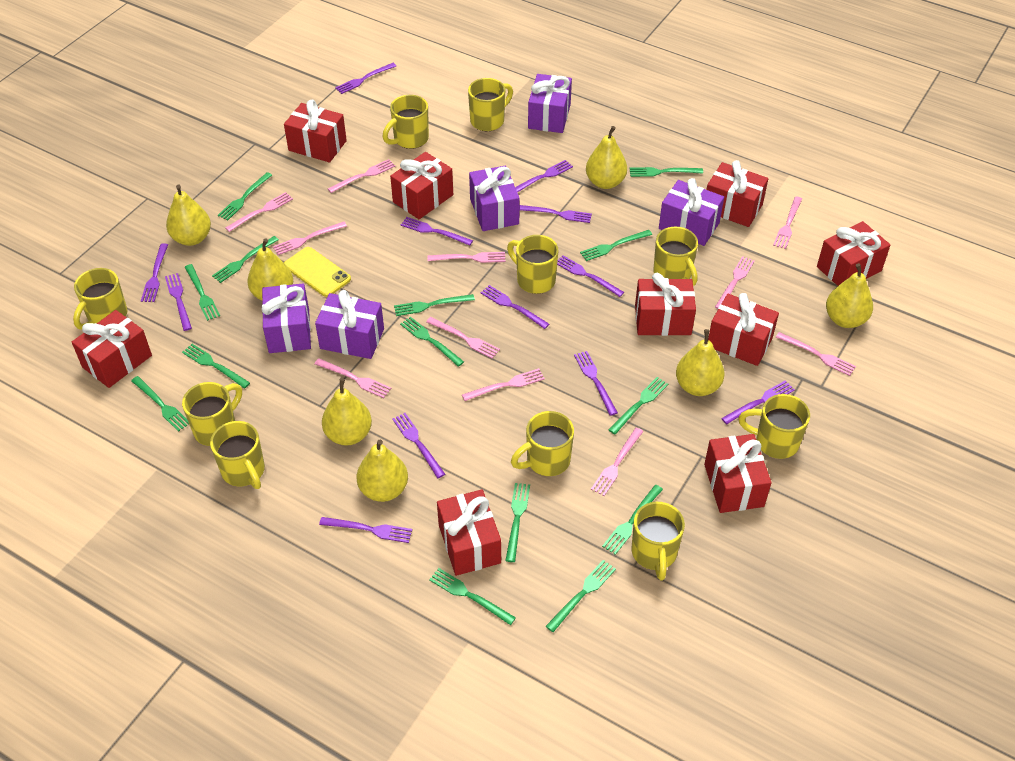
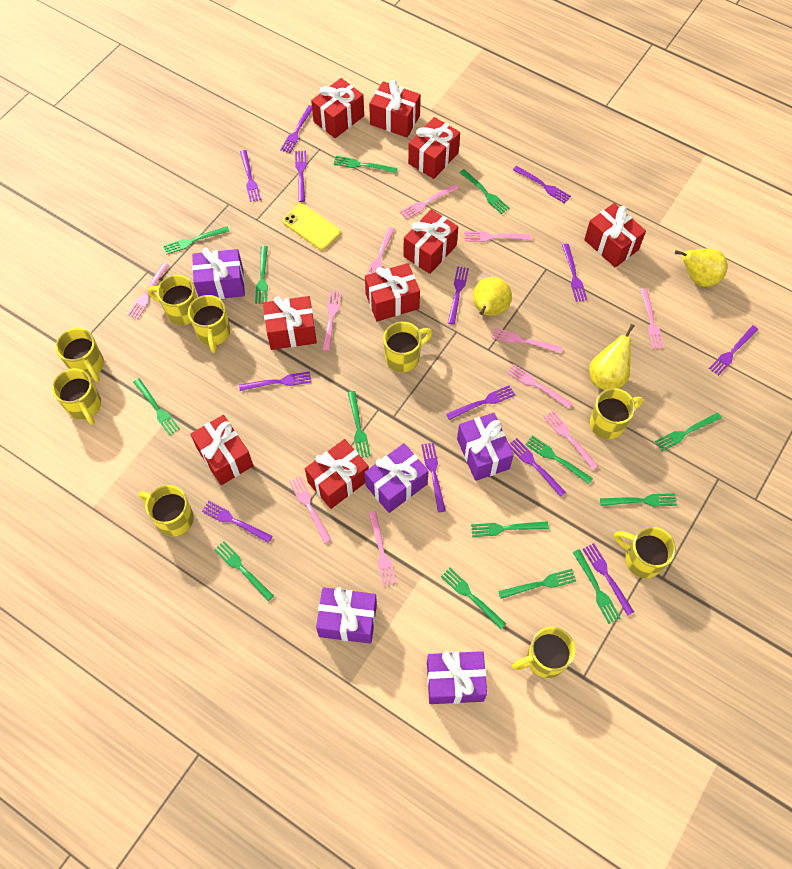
purple fork: [141,243,168,302] [165,273,192,331] [319,517,412,543] [335,63,396,94] [392,413,445,478] [401,217,473,246] [481,285,549,329] [515,160,573,192] [519,205,592,223] [557,255,624,297] [574,351,618,416] [721,380,795,424] = 12 -> [202,501,272,543] [239,371,312,391] [240,150,261,202] [280,105,312,153] [295,150,307,202] [421,442,446,512] [446,385,515,420] [448,266,469,325] [509,438,566,497] [513,166,571,204] [562,244,587,302] [583,543,634,616] [709,325,758,376] = 13
yellow mug: [73,268,127,330] [182,382,242,446] [210,421,265,489] [382,95,429,149] [468,78,513,131] [507,235,559,294] [511,411,574,476] [632,502,685,581] [653,226,698,286] [738,394,810,459] = 10 -> [52,368,101,425] [56,328,104,382] [139,485,194,537] [148,275,197,325] [188,295,230,353] [383,322,433,372] [512,627,576,678] [590,388,643,440] [614,527,676,578] = 9
yellow pear: [166,185,211,246] [247,238,293,301] [322,378,372,445] [357,440,408,502] [586,126,627,189] [676,329,724,396] [826,263,873,328] = 7 -> [473,277,512,316] [589,324,634,390] [675,248,728,287] = 3

